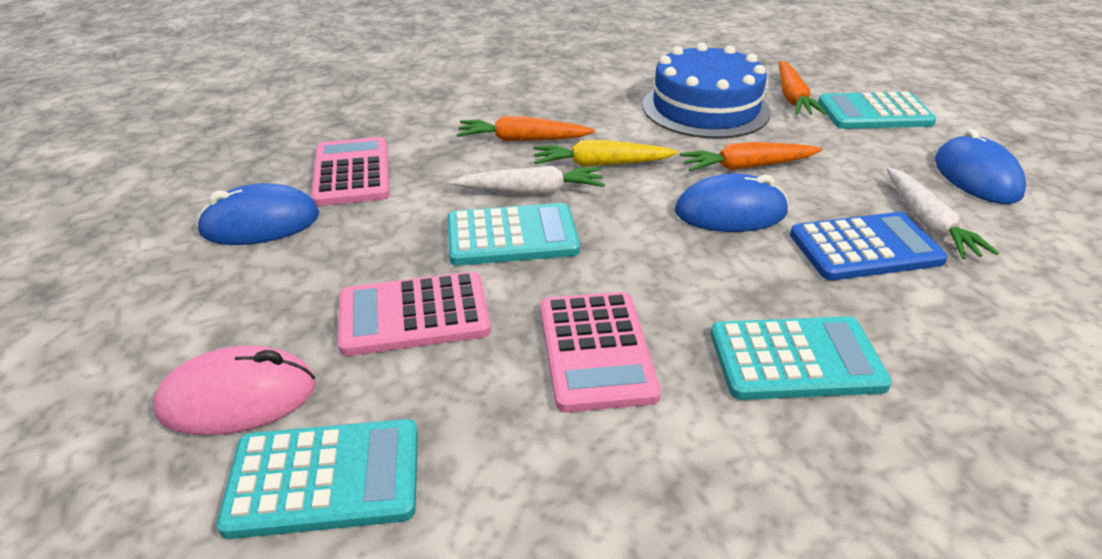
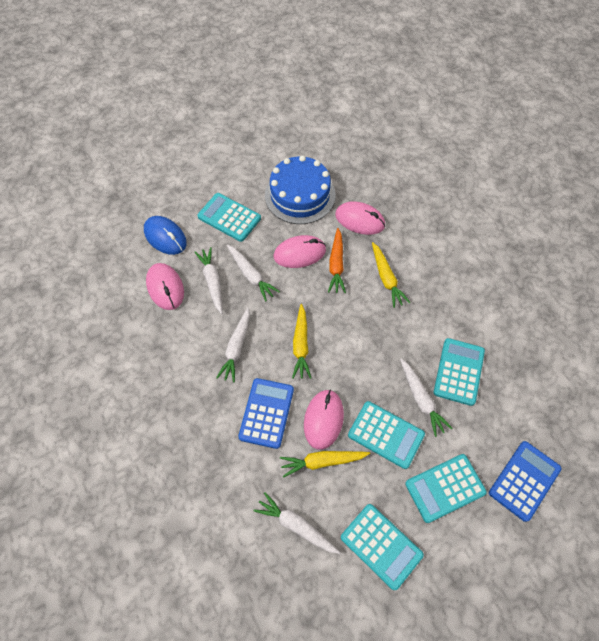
blue calculator: [790,212,948,280] = 1 -> [238,378,294,449] [489,441,561,522] = 2
blue mouse: [196,183,319,245] [675,173,788,232] [935,129,1026,204] = 3 -> [144,216,187,255] = 1
orange carrot: [457,116,595,141] [680,142,822,171] [779,61,826,115] = 3 -> [328,228,346,293] = 1
pink calculator: [311,137,390,206] [338,272,491,356] [540,292,661,412] = 3 -> none = 0
pink mouse: [153,345,316,435] = 1 -> [146,263,184,310] [274,235,326,268] [304,390,344,450] [335,201,385,235] = 4
turquoise calculator: [217,419,418,539] [447,203,580,266] [711,316,892,400] [818,92,937,129] = 4 -> [197,193,261,242] [341,504,424,590] [348,401,425,469] [405,454,487,523] [433,338,485,406] = 5
white carrot: [450,166,605,194] [886,167,999,259] = 2 -> [195,247,223,314] [216,308,250,383] [227,245,280,302] [253,492,340,554] [400,359,453,437] = 5
yellow carrot: [533,140,678,167] = 1 -> [280,451,370,478] [292,304,311,379] [372,242,410,308] = 3

